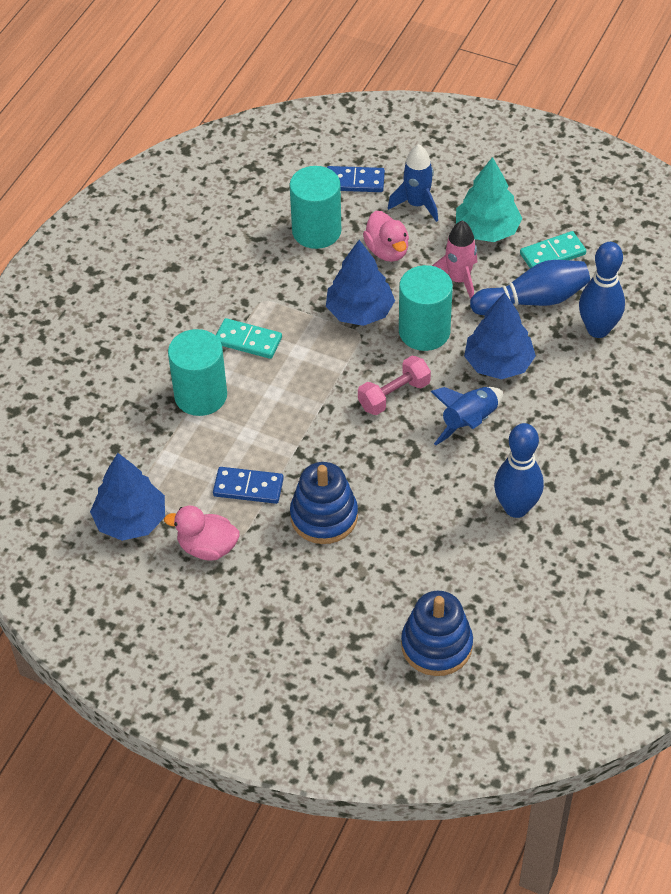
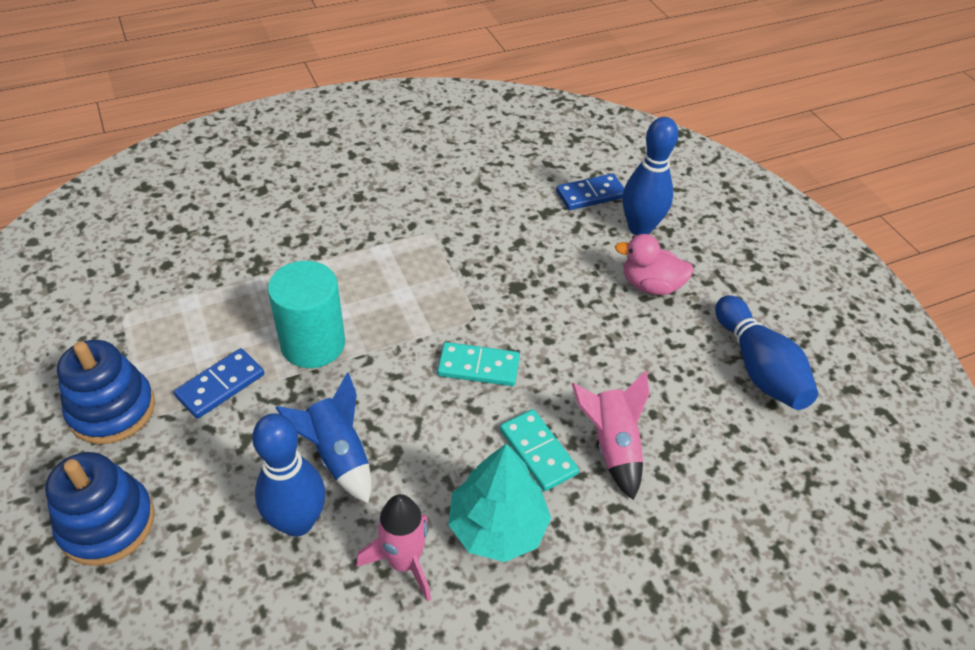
blue rocket: [388,144,438,222] [430,387,503,445] = 2 -> [276,373,372,503] = 1
blue tree: [90,453,165,541] [326,240,395,326] [464,292,536,379] = 3 -> none = 0
pink duck: [164,506,239,561] [363,211,409,262] = 2 -> [615,234,694,295] = 1
pink dumbbell: [358,356,431,415] = 1 -> none = 0
pink rocket: [432,220,477,299] = 1 -> [357,494,431,602] [572,371,649,500] = 2
turquoise cylinder: [168,329,227,416] [289,166,341,249] [399,265,453,351] = 3 -> [268,261,345,368] = 1

